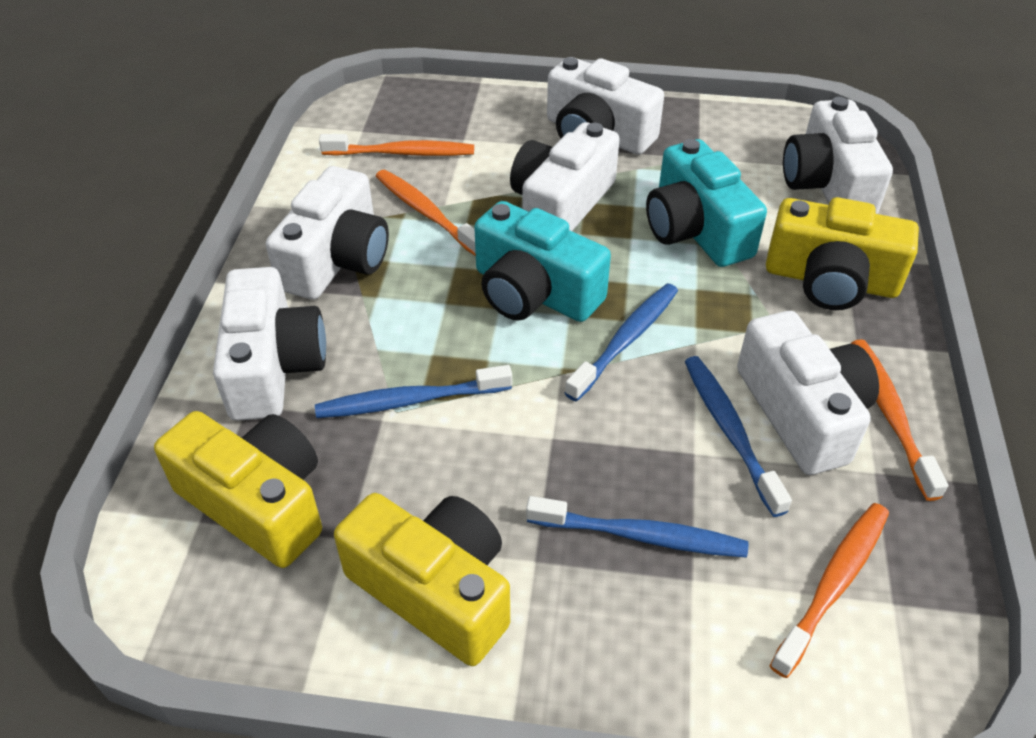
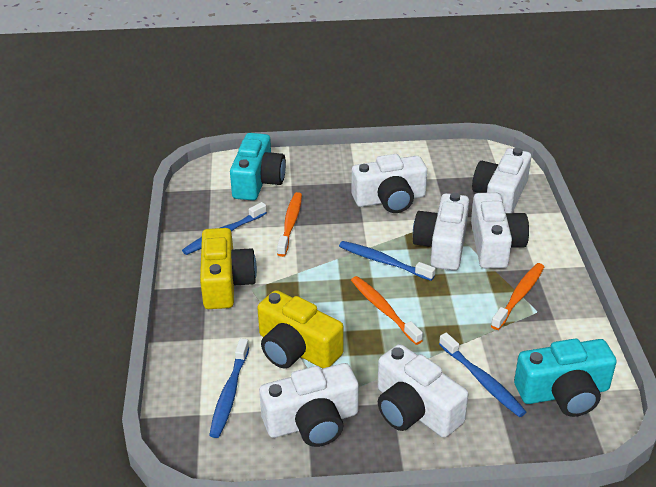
orange toothbrush: [319,134,474,156] [376,170,476,256] [770,503,889,678] [851,339,948,501] = 4 -> [277,192,302,257] [351,276,423,345] [491,263,544,330] = 3
yellow camera: [154,411,322,568] [334,493,510,666] [766,197,919,310] = 3 -> [200,228,257,309] [257,290,344,369] = 2

